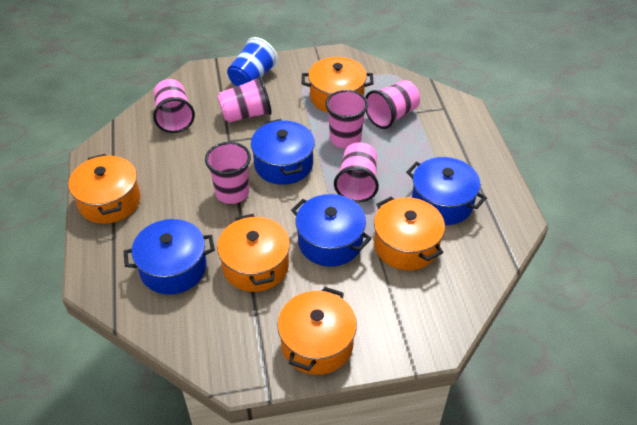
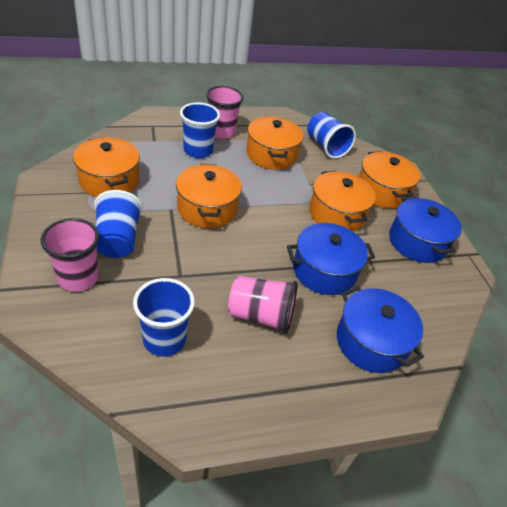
blue cup: [227,37,278,87] = 1 -> [94,190,143,258] [133,278,195,356] [180,102,220,158] [307,112,356,159] = 4
blue pot: [124,219,215,294] [251,119,315,185] [291,194,372,267] [406,157,487,225] = 4 -> [287,223,375,295] [337,286,424,373] [389,197,462,263] = 3
pink cup: [153,79,195,133] [205,142,251,204] [218,76,272,123] [325,90,368,148] [334,142,379,203] [366,80,420,129] = 6 -> [41,218,99,292] [206,86,244,139] [228,276,298,334] = 3

